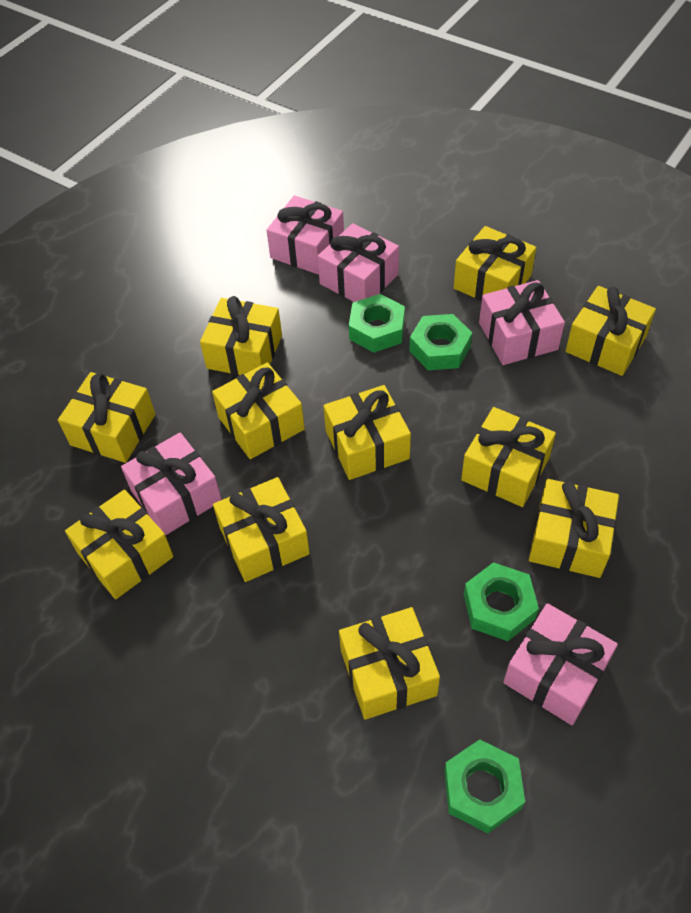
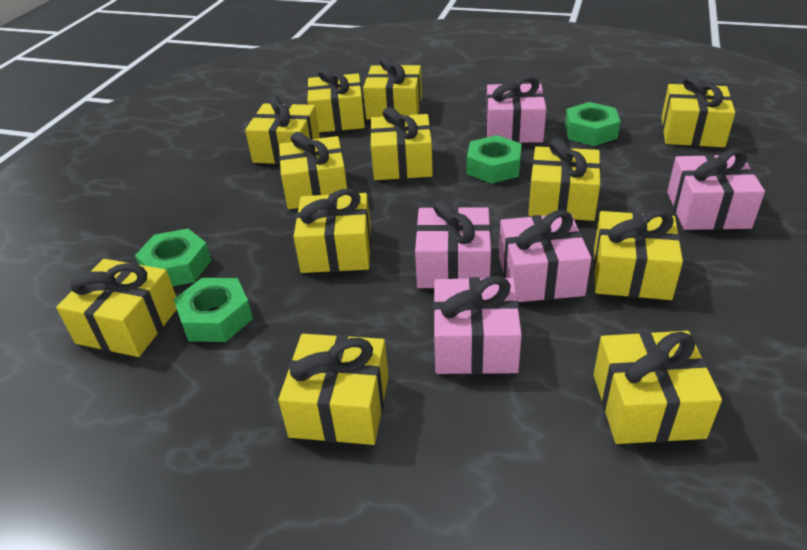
yellow gift: [58,372,156,463] [65,490,174,599] [200,296,282,375] [212,362,305,459] [213,477,310,582] [323,385,411,480] [339,607,440,720] [454,226,536,301] [461,407,556,507] [529,479,619,578] [565,286,656,376] = 11 -> [56,259,177,357] [245,95,320,164] [278,334,389,445] [279,132,347,209] [293,189,371,273] [307,67,365,132] [363,56,422,120] [370,107,433,180] [528,138,601,221] [594,210,683,300] [594,331,722,444] [662,75,735,147] = 12

